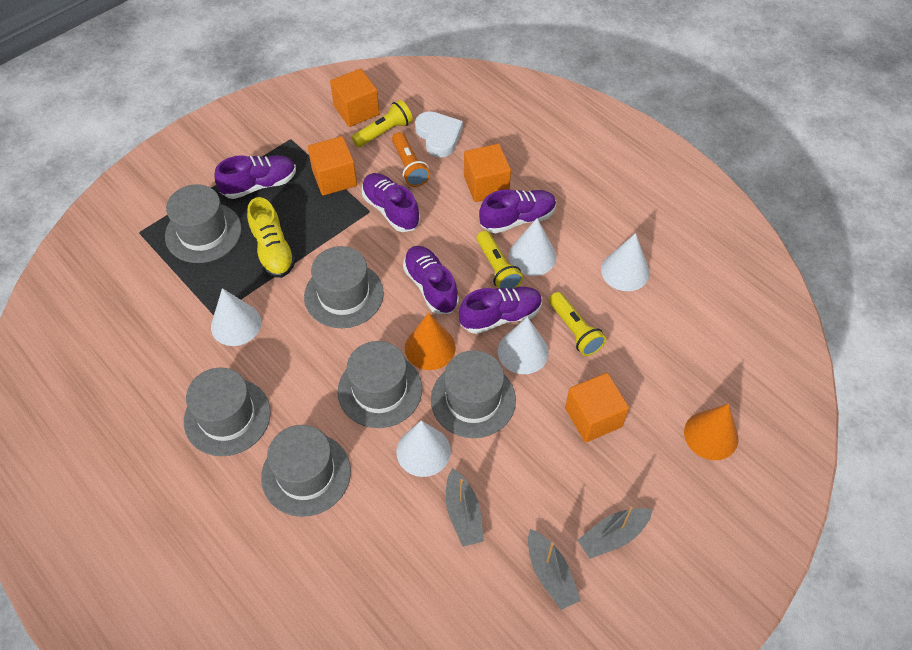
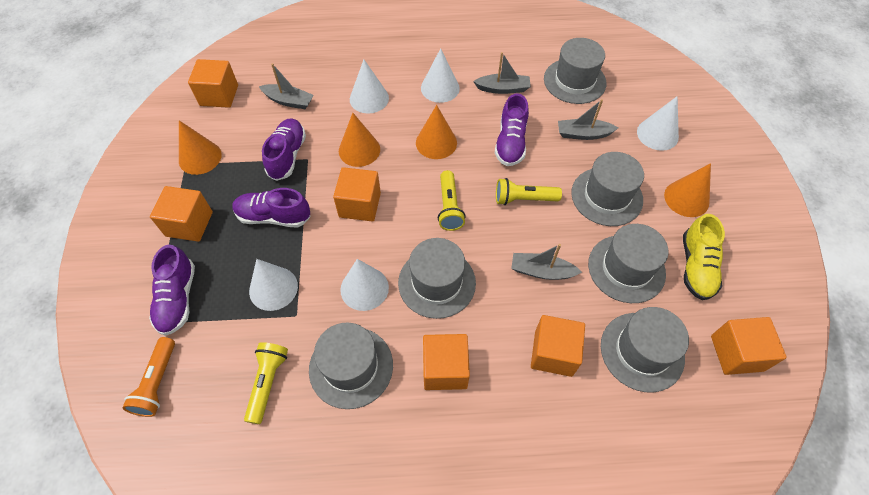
grey boat: [446,468,484,547] [528,529,581,610] [578,507,653,559] = 3 -> [259,63,314,109] [473,52,531,94] [511,244,582,280] [558,99,618,140] = 4
orange cone: [405,312,456,370] [684,404,738,460] = 2 -> [179,121,222,175] [339,113,380,167] [416,105,457,159] [664,163,711,217] = 4
orange cube: [308,136,357,196] [330,69,380,127] [464,144,511,202] [565,373,629,442] = 4 -> [150,186,213,242] [188,59,238,108] [333,167,381,221] [423,334,470,390] [531,315,585,377] [711,317,787,375] = 6
purple shoe: [214,155,296,199] [362,173,420,232] [403,246,459,314] [459,287,542,334] [479,189,556,233] = 5 -> [149,245,195,336] [232,188,311,228] [262,119,306,181] [495,93,529,166] = 4
white heart: [415,111,463,158] = 1 -> none = 0

